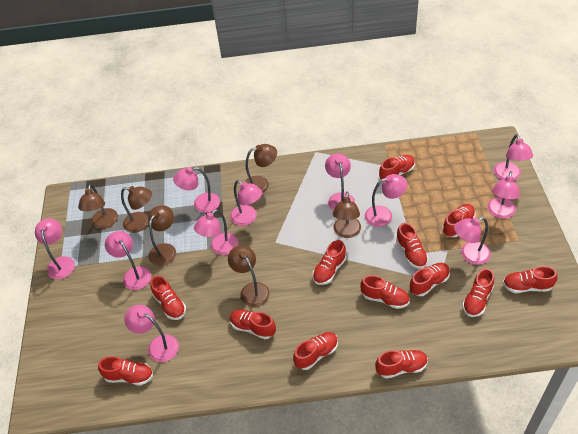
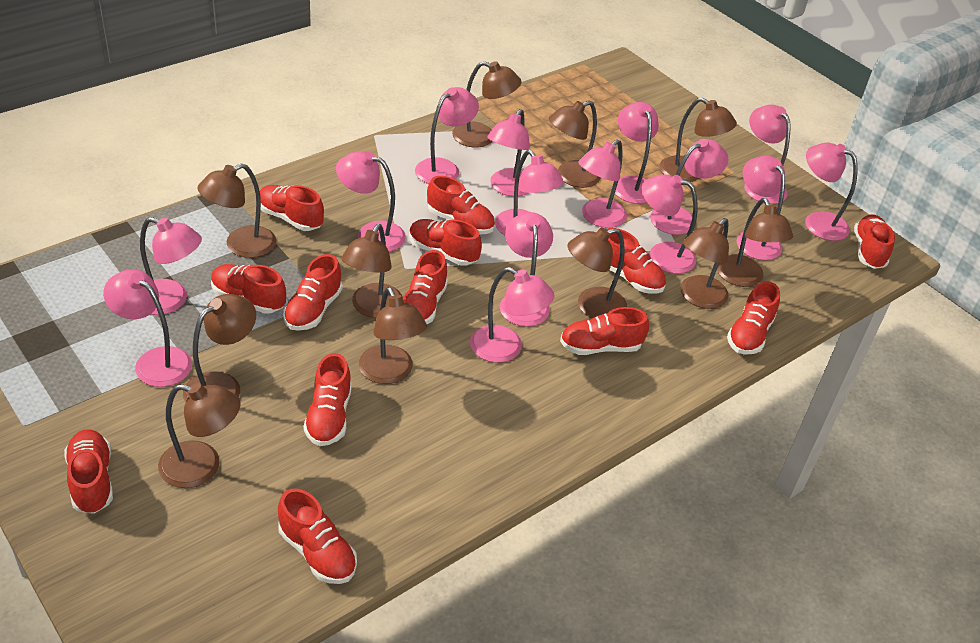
brown lamp: [78,184,118,229] [121,186,152,233] [148,205,176,266] [228,245,270,307] [245,144,277,193] [333,192,361,238] = 6 -> [158,383,241,488] [183,294,256,403] [197,163,276,258] [341,224,403,318] [359,287,427,384] [452,61,522,147] [549,101,601,188] [567,227,627,318] [659,97,737,182] [680,218,729,309] [717,198,793,287] = 11
pink lamp: [35,218,75,279] [105,231,151,290] [124,305,179,362] [173,167,220,213] [194,209,238,255] [230,180,263,226] [325,154,355,211] [365,174,407,227] [454,217,491,265] [488,171,520,219] [494,134,533,181] = 11 -> [103,269,192,387] [140,217,202,315] [336,151,406,252] [415,87,479,184] [470,267,555,363] [487,109,530,197] [495,150,564,235] [500,212,553,327] [578,140,627,228] [615,102,659,204] [642,174,698,274] [650,139,728,235] [737,156,785,260] [744,105,791,204] [805,143,858,241] = 15

